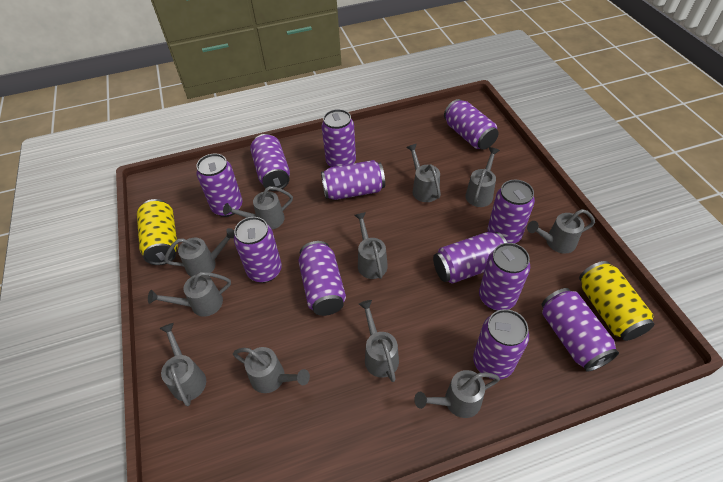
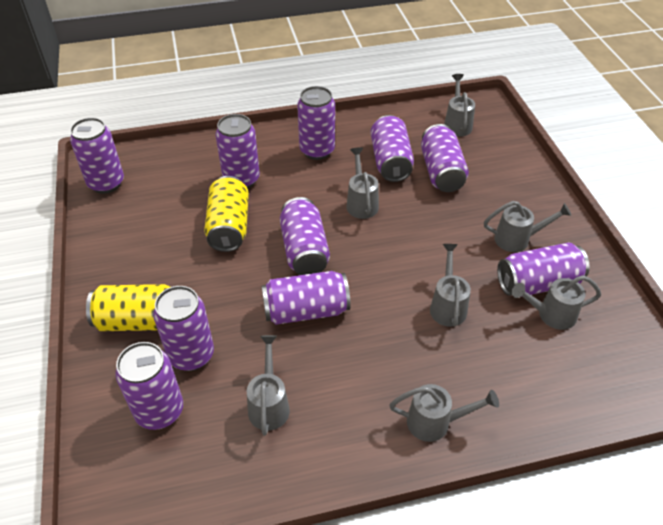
grey watering can: [148,272,231,317] [159,323,206,406] [164,228,235,277] [223,186,293,229] [233,347,310,393] [354,212,388,279] [359,300,399,382] [406,144,441,202] [414,370,500,418] [465,147,500,207] [527,209,595,254] = 11 -> [247,335,290,436] [346,147,379,219] [389,384,499,442] [430,244,471,327] [444,74,475,137] [484,201,571,252] [512,275,601,330] = 7
purple can: [196,153,243,217] [234,217,282,283] [250,134,290,191] [298,241,346,316] [321,160,385,200] [322,109,356,167] [433,232,507,283] [444,99,499,150] [473,309,529,379] [479,243,530,311] [488,180,535,243] [542,288,619,372] = 12 -> [70,117,124,194] [115,342,183,430] [153,286,214,371] [216,114,260,188] [262,271,351,325] [280,197,330,275] [297,86,335,160] [371,115,414,182] [421,124,469,192] [497,242,590,297] = 10

